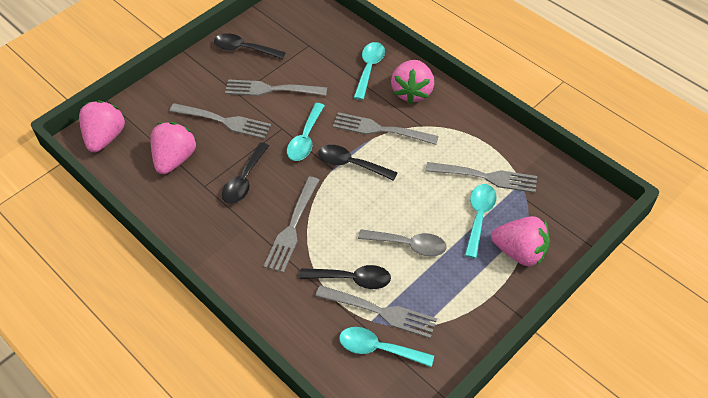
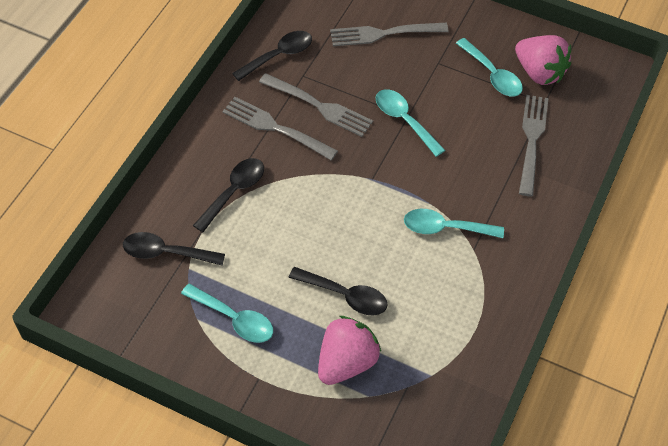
grey fork: [169,103,271,139] [225,79,327,96] [264,177,319,273] [316,285,437,338] [333,112,439,145] [426,162,537,193] = 6 -> [222,97,338,160] [259,73,373,137] [330,23,449,46] [519,95,548,196] = 4
grey spoon: [358,229,446,257] = 1 -> none = 0
pink strawberry: [79,100,125,152] [151,122,197,174] [391,60,434,104] [491,216,550,266] = 4 -> [318,316,381,385] [515,35,571,85] = 2

